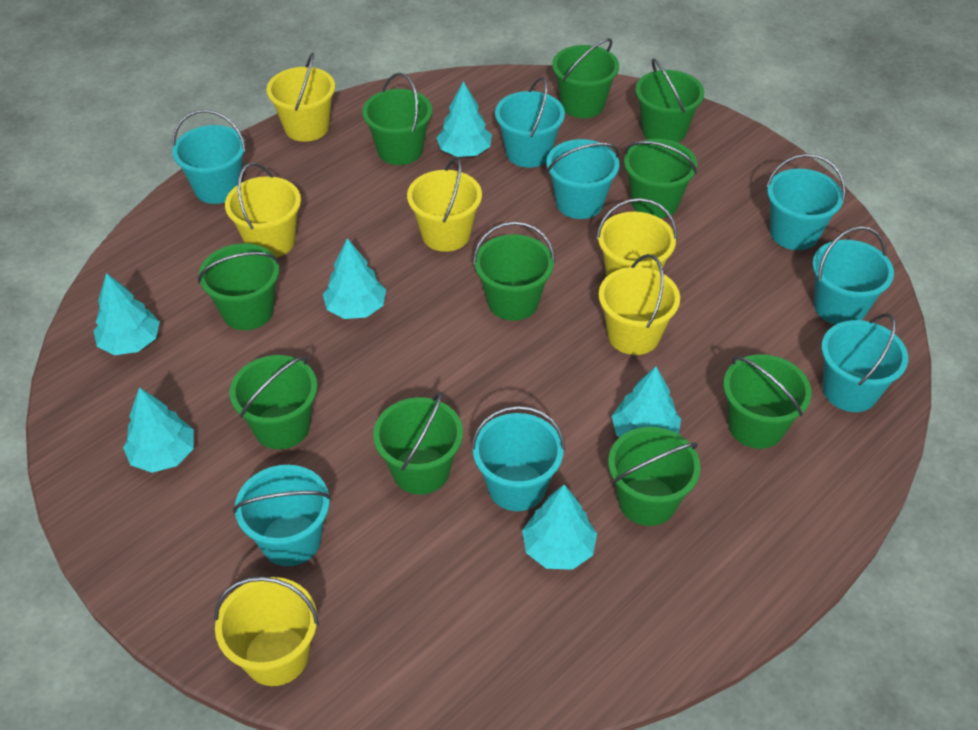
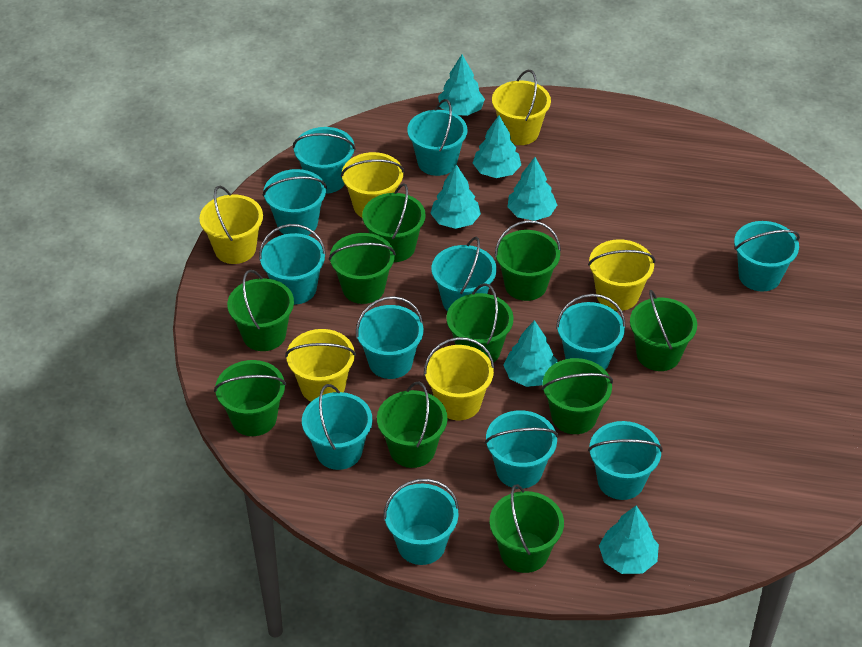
turquoise bucket: [172,110,246,204] [233,465,331,566] [471,406,565,511] [495,77,565,168] [546,139,619,219] [767,154,846,250] [812,226,894,325] [821,313,908,412] = 8 -> [259,224,326,304] [263,169,327,235] [293,127,356,194] [302,384,372,470] [356,296,423,379] [383,479,459,565] [407,99,467,176] [432,237,497,311] [485,410,558,489] [556,294,626,370] [588,421,663,500] [734,221,800,292] = 12

